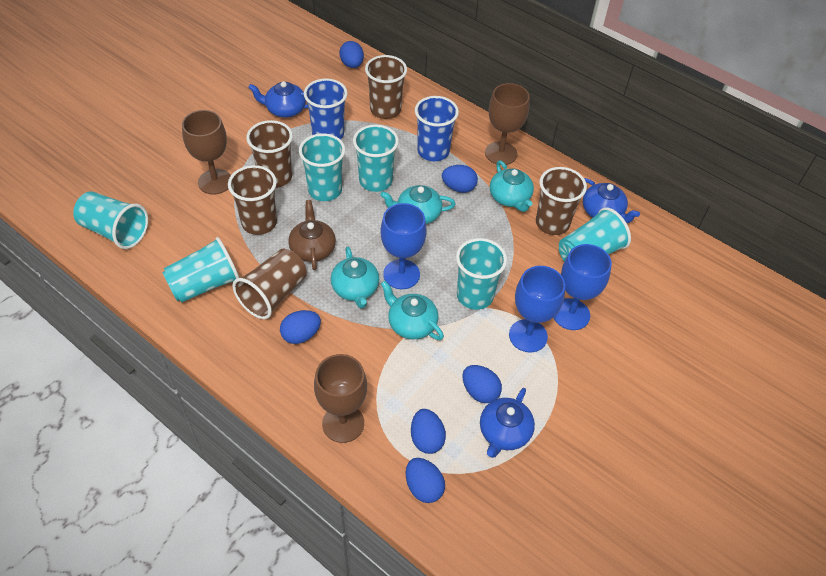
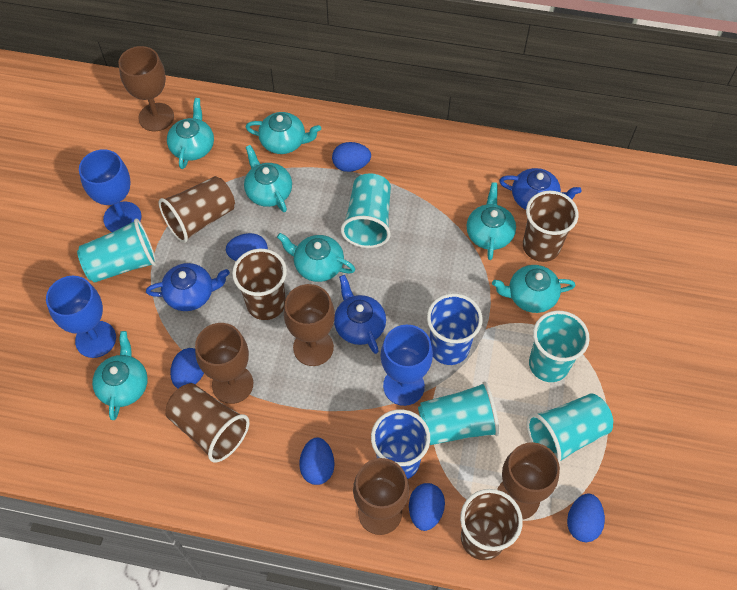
brown goblet: [182,110,231,195] [314,354,367,443] [485,83,530,165] = 3 -> [118,46,174,131] [195,323,253,404] [284,284,335,366] [353,458,409,535] [497,442,560,520] = 5
brown teapot: [288,200,336,270] = 1 -> none = 0
turquoise cup: [73,191,148,249] [162,237,239,303] [299,133,345,201] [353,124,399,192] [456,238,507,310] [559,207,631,261] = 6 -> [77,218,156,283] [341,173,391,248] [418,382,500,445] [527,394,613,463] [529,311,590,382] = 5
turquoise teapot: [331,247,379,308] [380,185,455,224] [381,281,444,340] [490,160,534,212] = 4 -> [92,331,148,420] [167,98,214,169] [244,145,292,212] [245,112,321,154] [277,233,355,282] [467,182,516,260] [492,265,576,313] = 7

